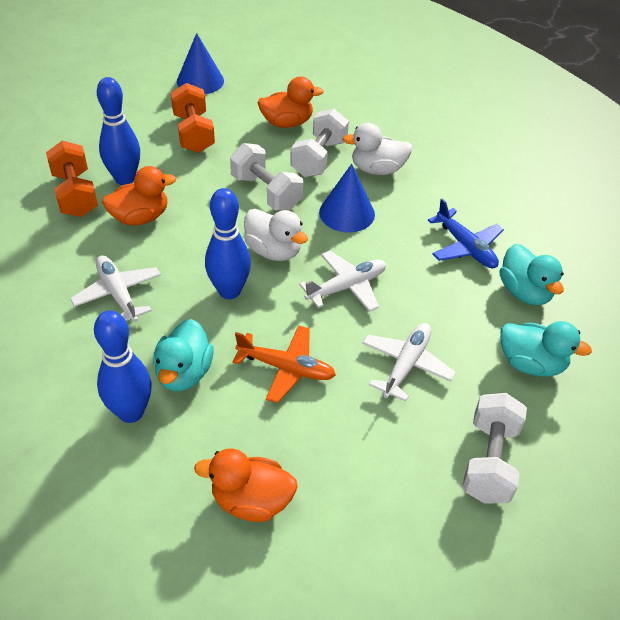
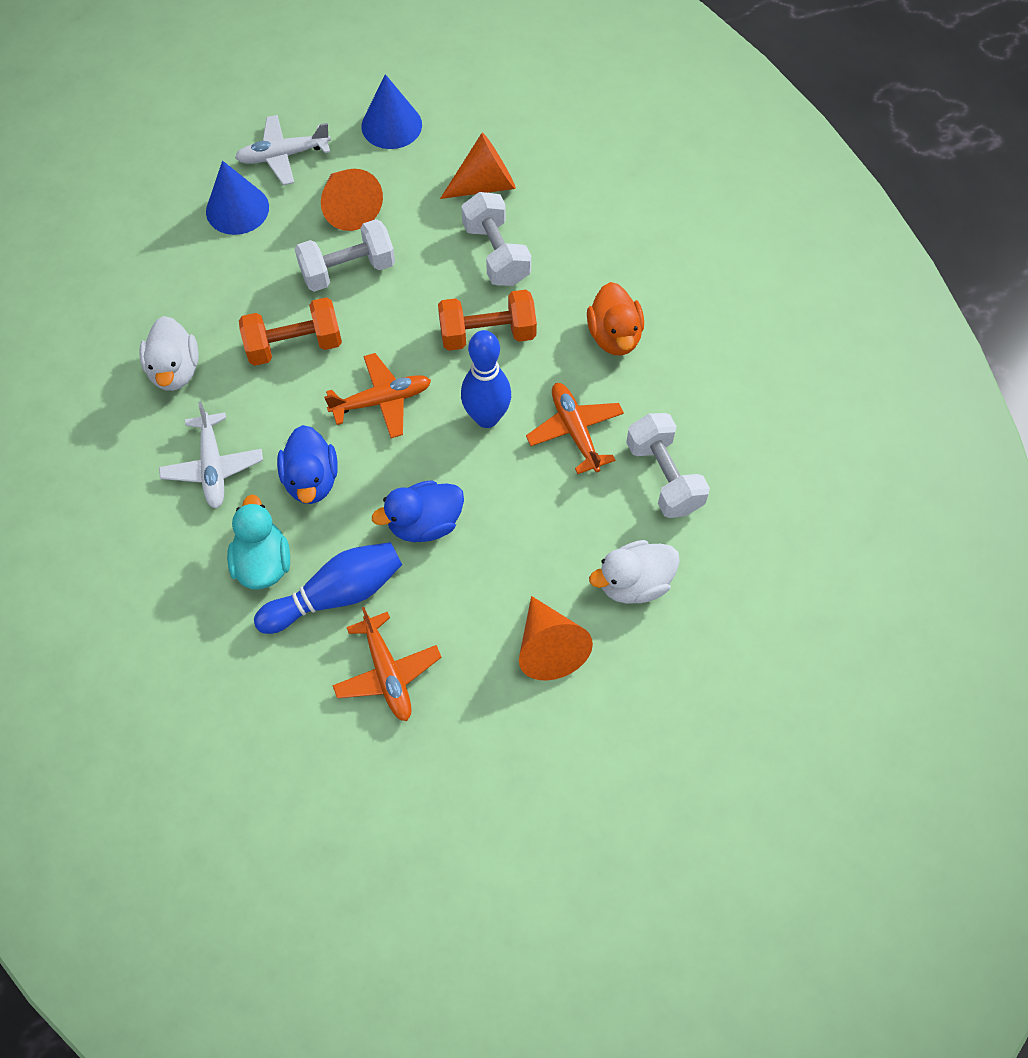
blue bowling pin: [94,311,151,423] [97,77,140,185] [205,188,251,299] = 3 -> [254,542,402,634] [461,330,511,428] = 2
blue duck: none = 0 -> [277,425,338,504] [372,480,464,542] = 2
blue plane: [428,199,504,268] = 1 -> none = 0
orange cone: none = 0 -> [321,169,383,231] [440,132,516,199] [519,596,593,680] = 3
orange duck: [102,166,176,225] [194,449,298,522] [258,77,324,128] = 3 -> [587,282,644,356] = 1
orange plane: [233,325,336,403] = 1 -> [324,353,431,438] [332,607,442,721] [526,383,624,474] = 3
turquoise duck: [153,319,214,391] [500,244,564,305] [500,321,592,377] = 3 -> [227,494,290,590] = 1
white plane: [70,255,161,322] [299,251,386,312] [362,323,456,401] = 3 -> [159,401,263,509] [235,115,331,185] = 2

